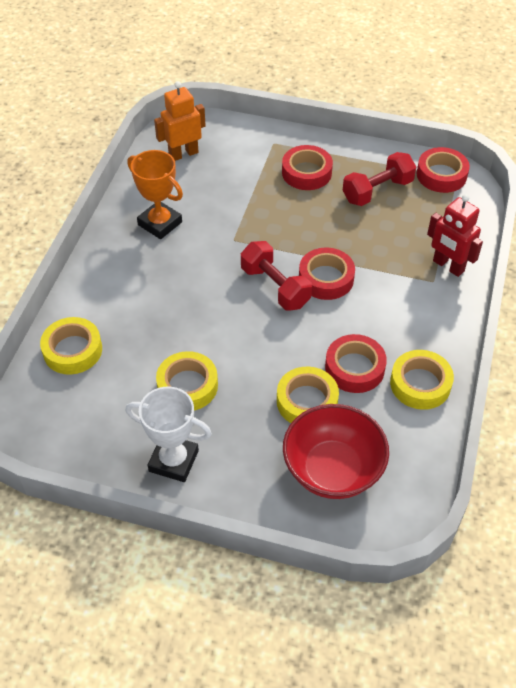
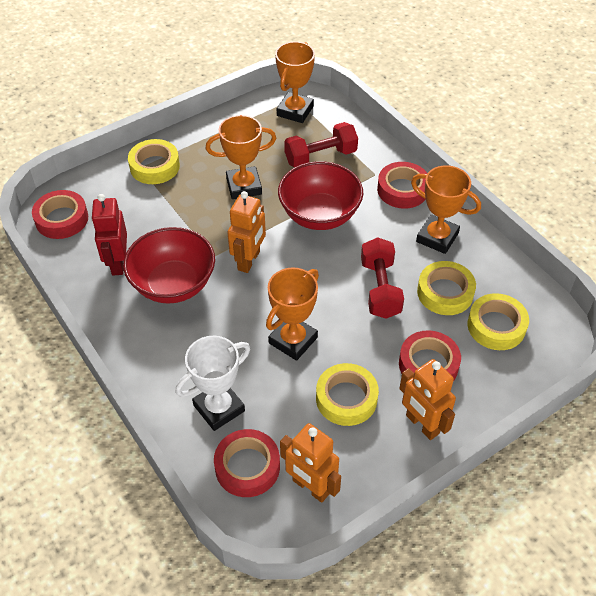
orange robot: [154,81,206,161] = 1 -> [227,191,266,273] [280,423,341,503] [399,359,456,440] = 3
orange trophy: [127,150,183,239] = 1 -> [206,115,276,199] [266,268,319,361] [275,42,315,123] [411,165,481,254] = 4
red bowl: [283,404,389,499] = 1 -> [123,227,215,304] [278,161,363,230] = 2

